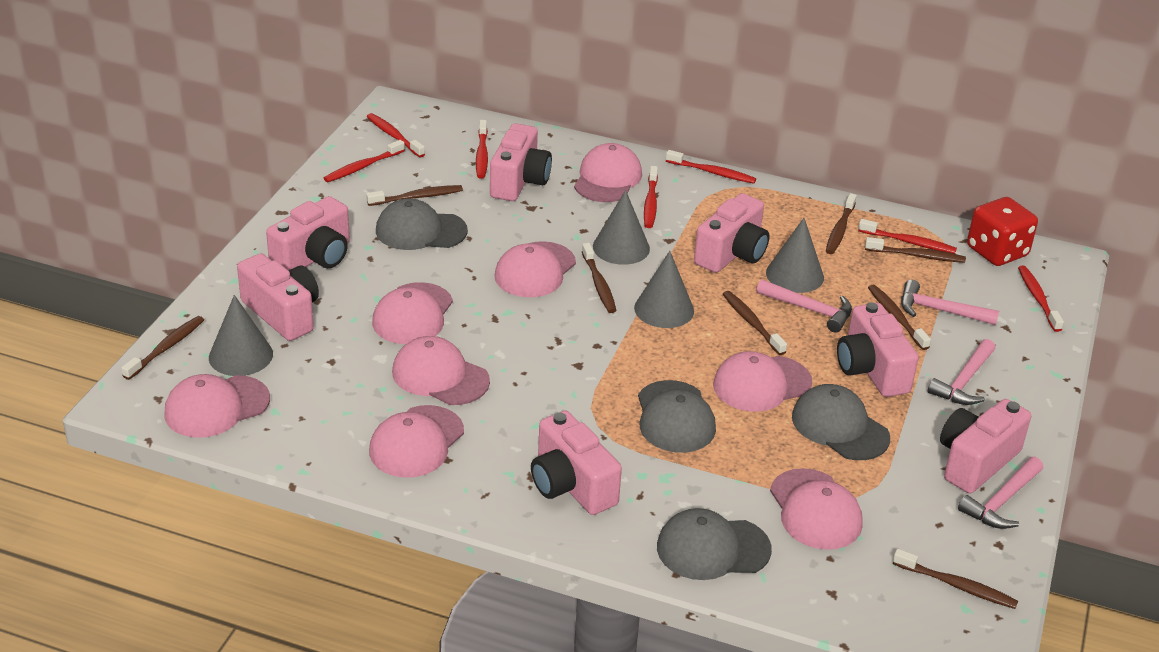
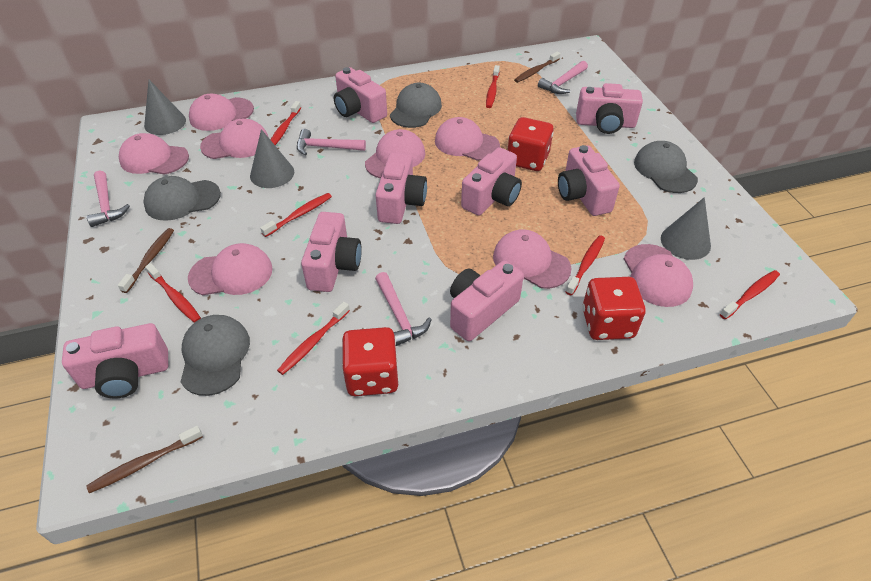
brown toothbrush: [121,316,204,380] [366,185,463,206] [582,243,617,313] [723,291,787,355] [826,193,857,254] [865,237,966,263] [868,285,931,350] [893,549,1018,609] = 8 -> [86,426,203,493] [118,228,174,293] [514,51,561,83] = 3
grey cone: [209,295,273,376] [593,190,650,265] [634,251,694,328] [766,218,824,293] = 4 -> [144,80,186,135] [250,129,294,188] [661,197,711,260] = 3
pink camera: [237,253,319,341] [266,196,350,270] [490,123,552,201] [531,411,622,515] [694,193,770,273] [837,302,919,397] [940,399,1031,493] = 7 -> [62,323,168,398] [301,212,362,292] [334,67,387,123] [375,152,427,224] [450,261,524,341] [461,147,522,216] [558,145,620,216] [576,83,643,134] = 8
red dice: [967,197,1038,266] = 1 -> [342,327,399,396] [508,117,554,171] [582,277,645,340] = 3

